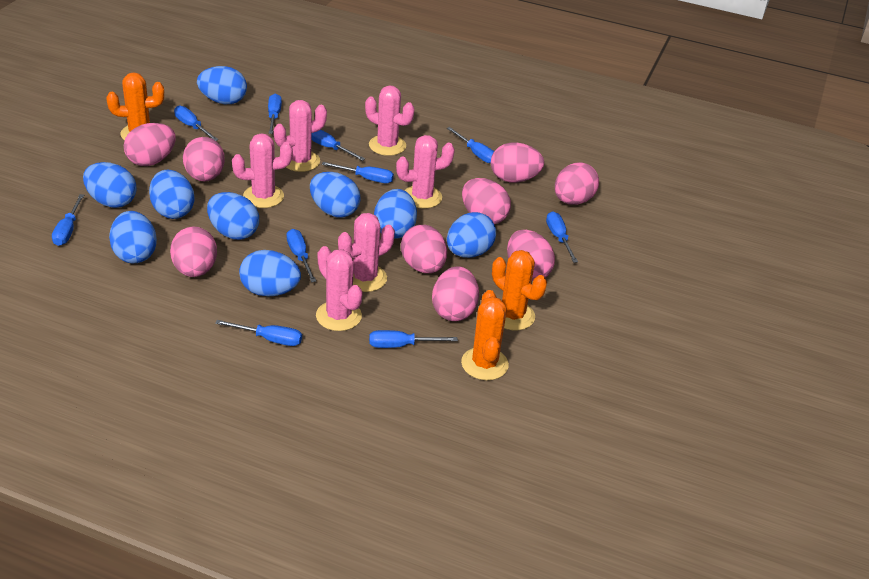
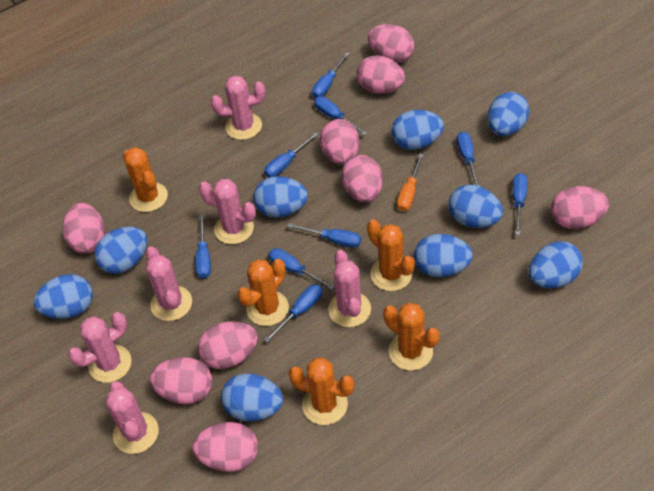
blue screwdriver: [52,194,84,246] [174,106,218,141] [215,320,302,346] [268,93,282,134] [286,229,316,282] [311,130,365,161] [322,162,394,183] [369,330,458,348] [447,127,494,163] [546,212,578,263] = 10 -> [195,215,211,278] [264,132,318,178] [264,284,322,343] [269,248,334,290] [287,223,361,248] [312,52,350,98] [314,97,367,135] [457,132,479,186] [513,173,527,235] = 9
orange cactus: [106,72,164,140] [461,290,509,380] [492,250,547,330] = 3 -> [123,147,168,212] [237,259,289,326] [289,358,354,425] [367,219,415,291] [383,303,439,370] = 5
orange screwdriver: none = 0 -> [397,153,424,211] = 1

